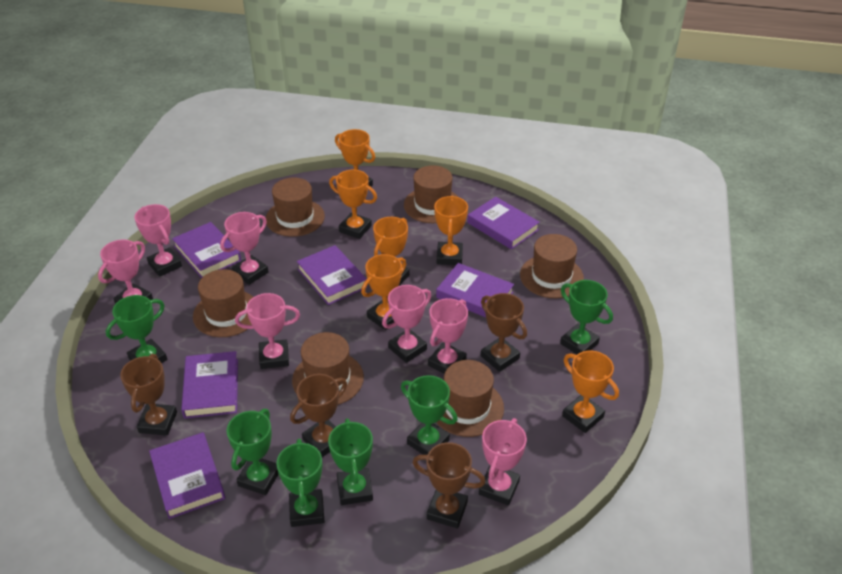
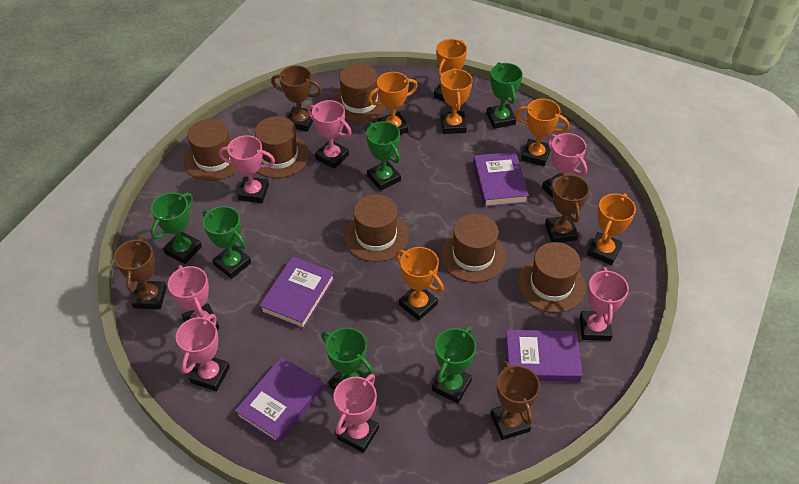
purple book: [149,432,225,519] [172,222,241,278] [181,351,238,419] [297,245,367,305] [436,263,514,317] [467,197,540,249] = 6 -> [235,357,324,444] [259,256,335,330] [473,152,529,207] [505,330,583,382] = 4

